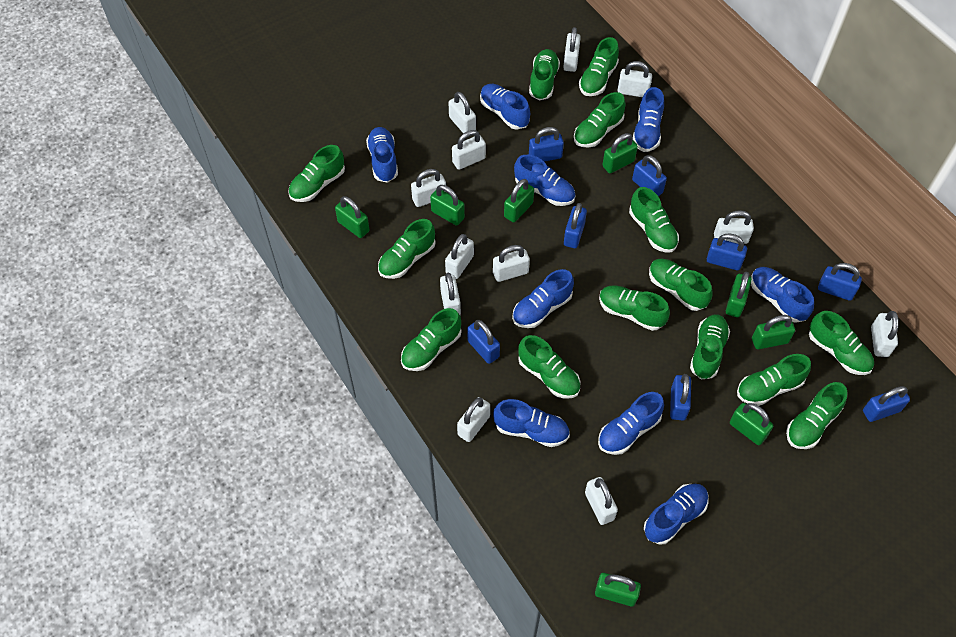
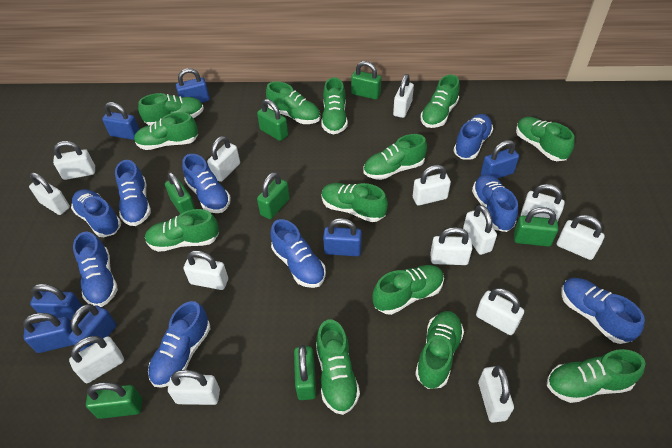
blue padlock: [467,320,500,364] [529,127,564,162] [564,203,587,248] [632,155,667,196] [670,374,691,421] [707,234,747,270] [818,263,862,301] [863,386,910,422] = 8 -> [23,313,74,353] [30,284,83,320] [68,304,117,351] [102,102,139,140] [176,68,210,103] [323,218,362,256] [481,140,519,179] = 7
green padlock: [335,196,370,238] [430,185,465,226] [504,179,534,223] [595,573,641,607] [602,133,638,173] [726,272,752,317] [730,403,773,445] [752,315,795,349] = 8 -> [86,382,142,419] [165,172,195,214] [257,99,288,141] [257,172,290,219] [294,345,316,400] [351,61,381,100] [514,207,558,247] = 7
green shoe: [288,145,345,202] [378,219,436,279] [401,308,461,371] [518,335,580,398] [529,49,560,100] [574,92,626,148] [579,37,619,96] [599,285,670,331] [629,187,679,253] [649,259,712,311] [690,314,730,380] [737,354,811,406] [786,382,847,449] [809,311,874,375] = 14 -> [134,112,198,150] [138,93,204,125] [145,209,219,252] [266,81,321,124] [316,319,360,415] [321,77,348,135] [321,183,388,222] [364,134,427,180] [372,265,444,315] [415,311,464,389] [420,75,460,128] [516,117,575,161] [547,349,646,403] = 13
white padlock: [411,169,446,207] [440,272,461,315] [445,234,474,279] [449,92,476,134] [452,130,486,170] [457,397,490,442] [493,245,530,282] [563,27,581,72] [585,477,618,525] [617,61,652,97] [714,210,754,244] [871,311,899,357] = 12 -> [29,172,70,215] [53,141,95,180] [69,336,124,383] [168,370,220,405] [184,250,228,290] [207,136,240,182] [393,74,414,118] [413,165,451,206] [430,227,472,265] [463,205,497,255] [476,288,524,335] [478,366,514,423] [521,184,565,221] [557,215,604,260] = 14

